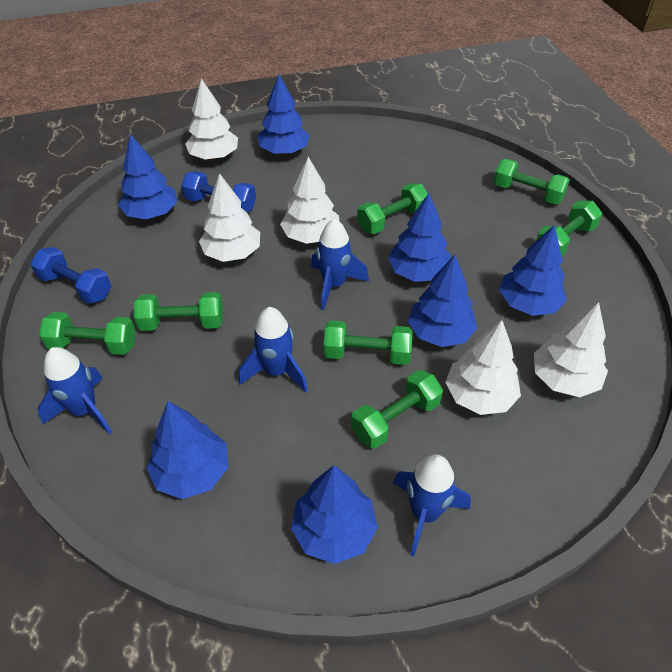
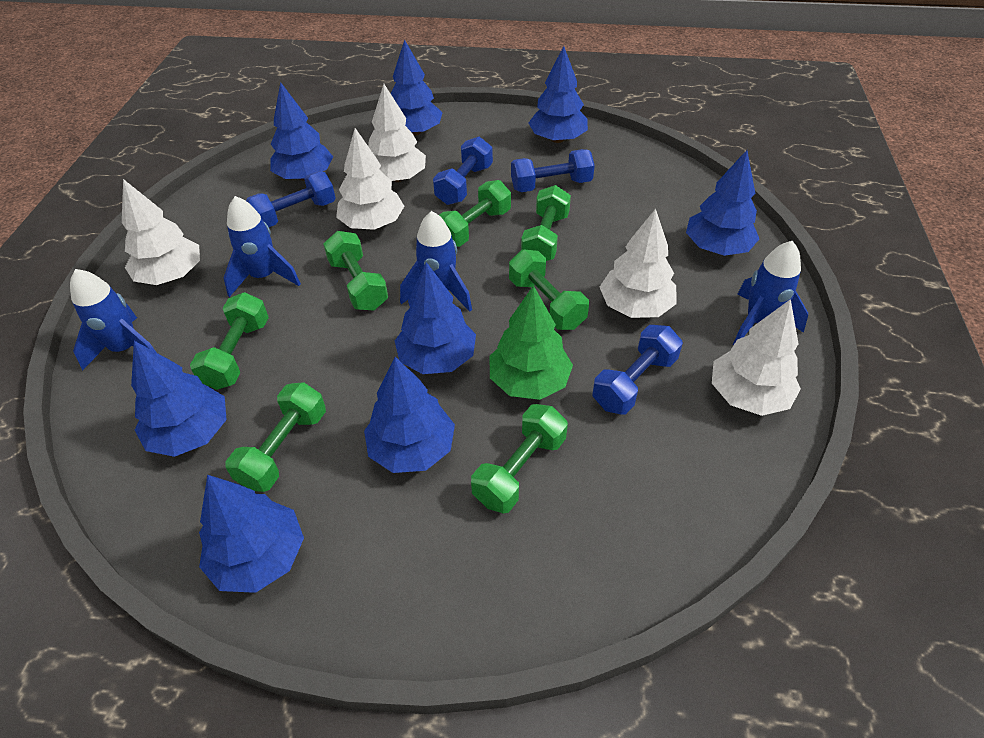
blue dumbbell: [30,247,111,304] [181,171,256,212] = 2 -> [246,171,335,227] [433,137,493,205] [511,149,595,192] [592,325,683,414] = 4
blue tree: [118,134,178,219] [146,401,228,499] [257,74,310,155] [291,465,378,564] [388,193,451,282] [408,255,477,347] [499,225,567,316] = 7 -> [131,341,227,457] [199,475,304,593] [270,82,333,181] [364,357,455,473] [391,40,443,136] [395,262,476,374] [529,46,588,143] [686,150,759,256] = 8
green tree: none = 0 -> [489,285,573,400] = 1

